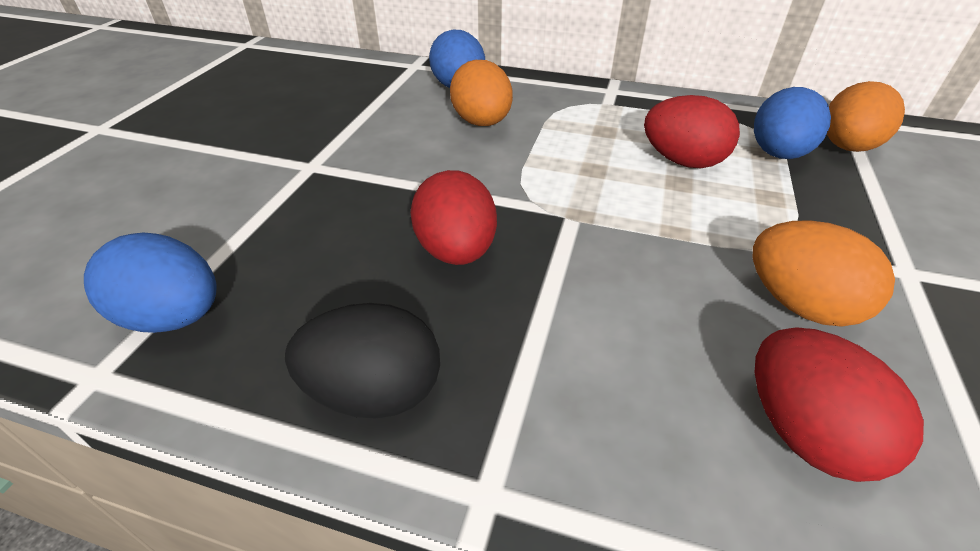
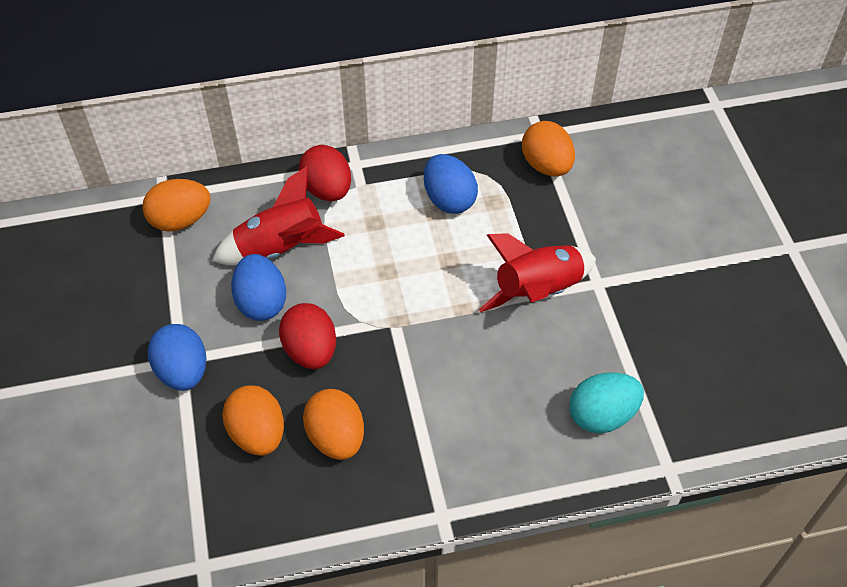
black egg: [285,303,440,419] = 1 -> none = 0
orange egg: [450,60,513,126] [753,220,895,327] [827,81,905,152] = 3 -> [142,179,211,232] [222,385,284,456] [303,389,364,460] [522,121,575,176] = 4
red egg: [410,170,497,265] [644,95,740,168] [755,327,924,482] = 3 -> [279,303,336,369] [298,145,351,201] = 2
red rocket: none = 0 -> [212,166,345,265] [479,233,596,312] = 2
turquoise egg: none = 0 -> [570,372,644,433] = 1

